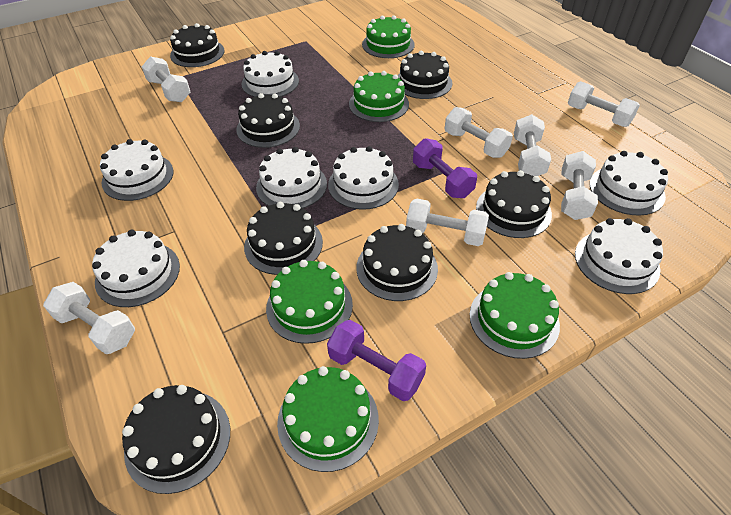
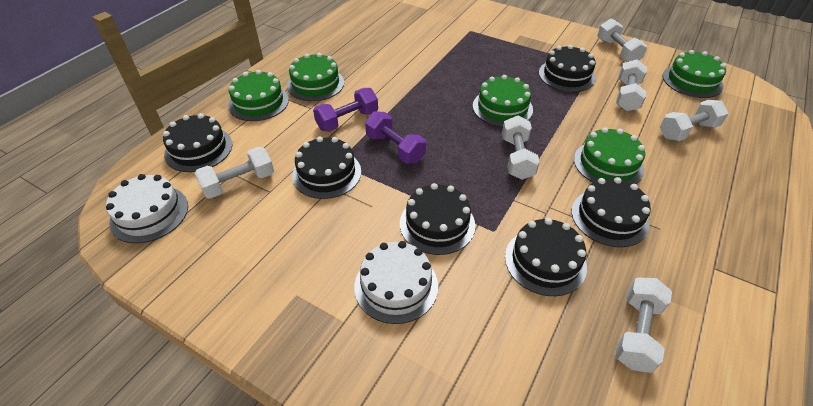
black cake: [122,385,230,494] [170,23,224,67] [236,93,300,148] [244,202,323,275] [356,224,438,301] [398,51,452,99] [476,170,552,238] = 7 -> [163,113,233,172] [292,136,361,199] [400,183,475,255] [505,218,587,296] [539,45,596,92] [572,177,651,247] = 6
white cake: [92,230,180,307] [100,139,173,201] [241,51,299,97] [256,147,327,208] [328,146,399,210] [575,218,663,294] [590,151,668,216] = 7 -> [106,174,188,243] [354,241,438,324] = 2
white dumbbell: [43,282,135,354] [142,56,190,102] [406,198,489,246] [445,107,513,158] [514,114,551,176] [561,151,598,220] [568,81,640,127] = 7 -> [195,147,274,199] [502,115,540,180] [597,18,647,62] [615,278,672,373] [616,59,647,111] [660,100,729,141] = 6

